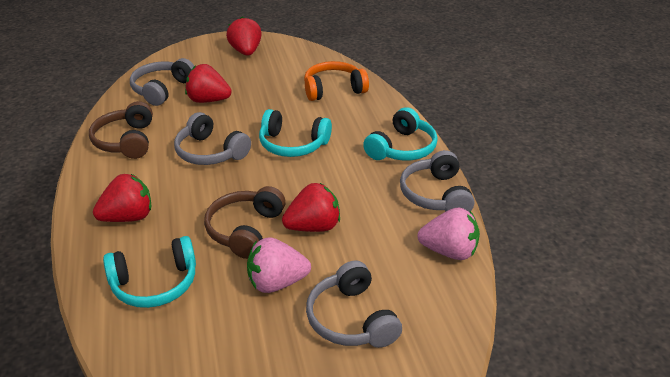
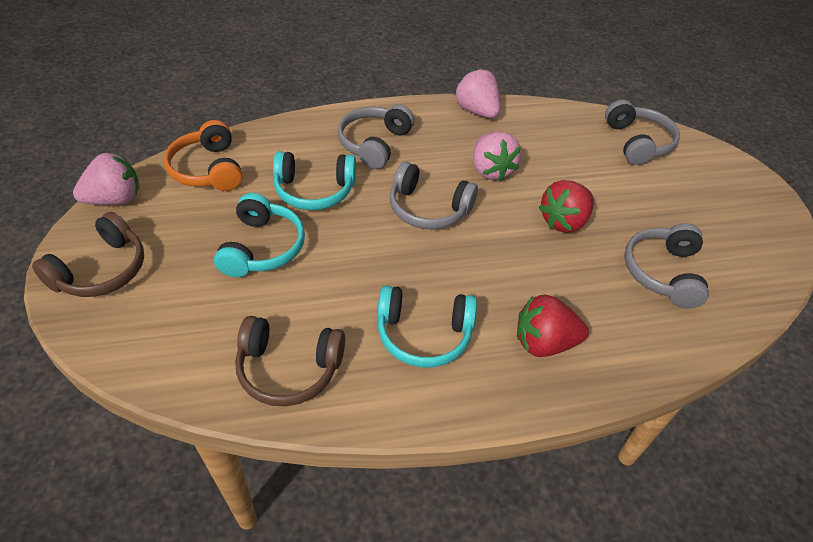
pink strawberry: [247,237,311,293] [418,208,480,260] = 2 -> [73,152,139,205] [454,68,500,118] [473,132,521,181] = 3
red strawberry: [93,174,151,222] [185,64,231,103] [226,17,262,56] [282,183,340,232] = 4 -> [517,294,589,357] [539,180,594,233] = 2

